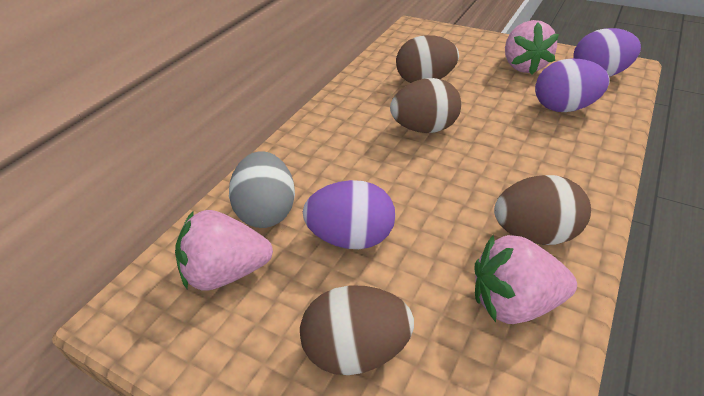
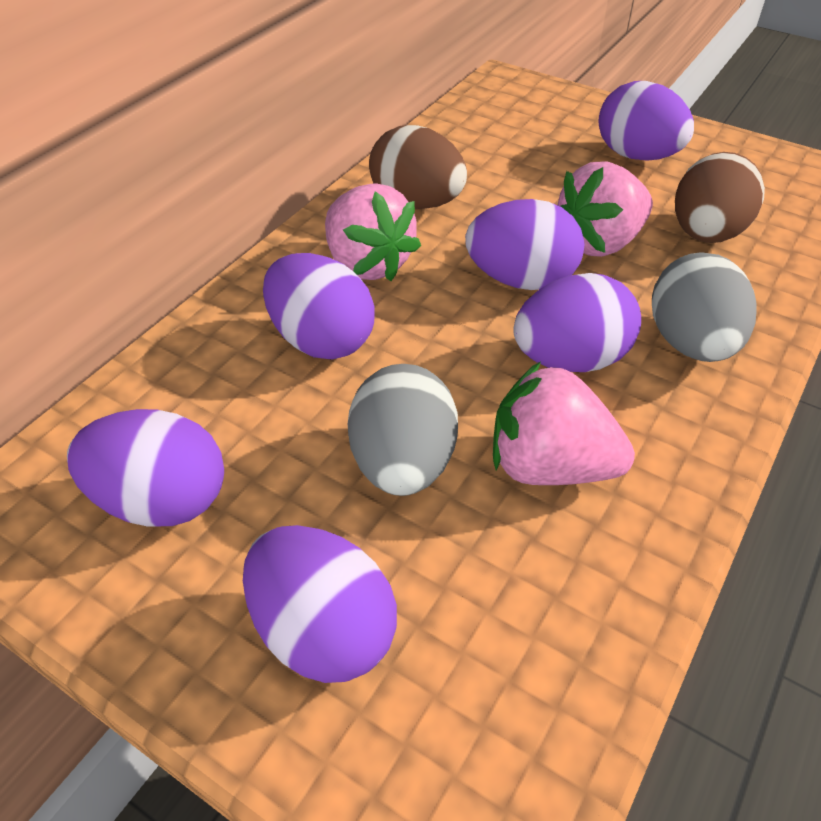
brown egg: [300,285,414,375] [390,78,461,133] [396,35,459,83] [494,175,591,245] = 4 -> [369,125,467,209] [675,152,765,243] = 2
grey egg: [229,151,295,228] = 1 -> [348,364,458,496] [652,252,757,362] = 2
purple egg: [303,180,395,249] [535,58,610,112] [573,28,641,77] = 3 -> [67,409,224,527] [243,525,397,683] [263,253,375,359] [465,199,584,290] [513,273,641,372] [598,81,694,161] = 6

